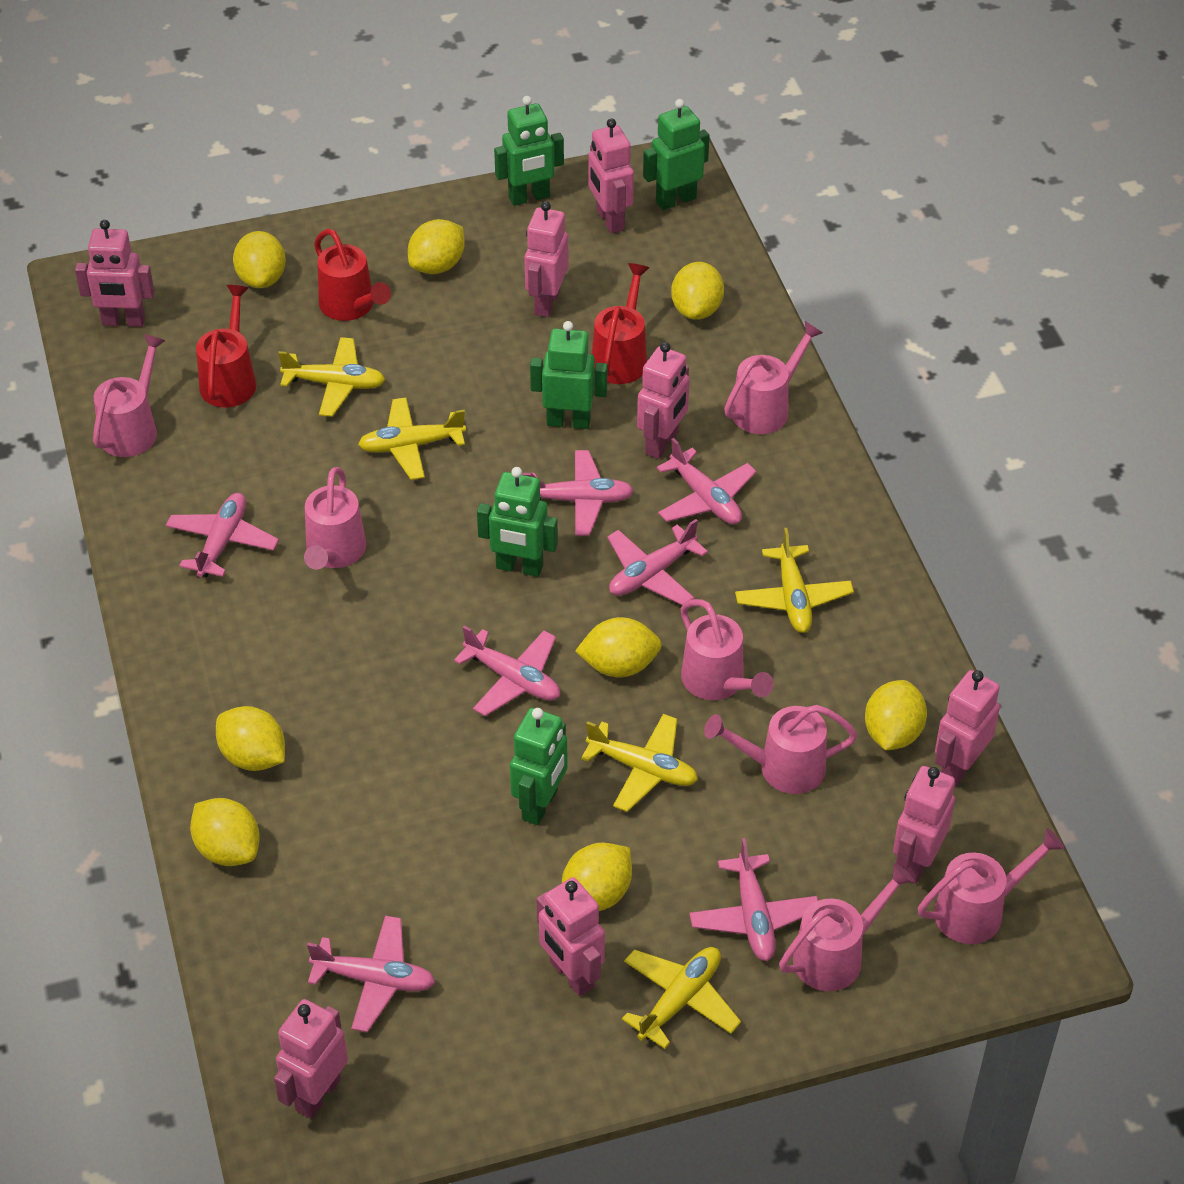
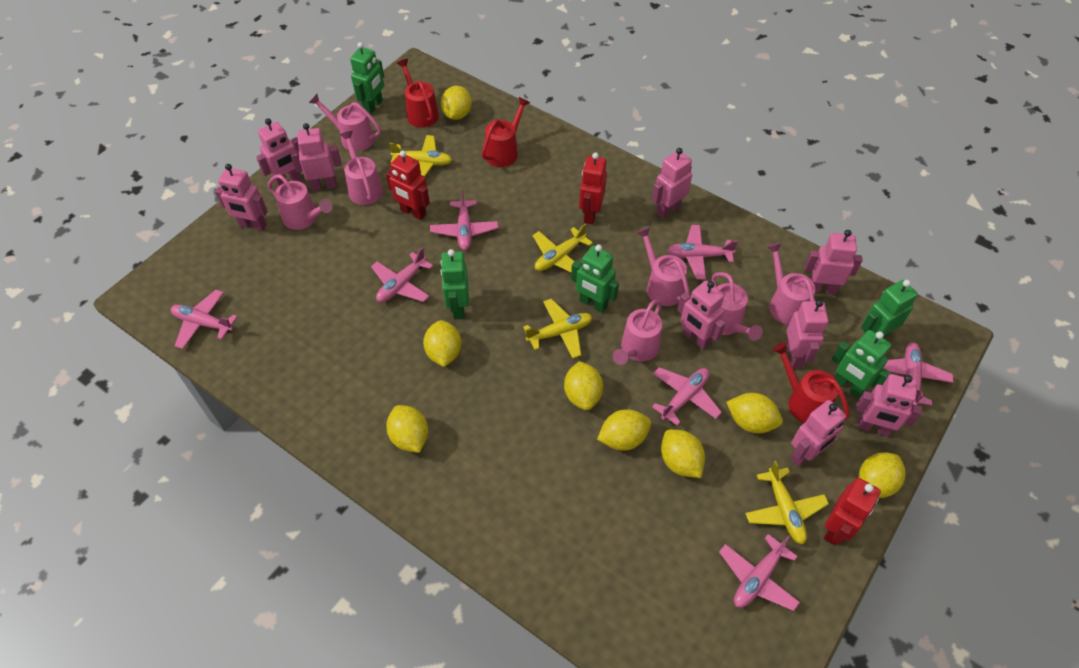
pink robot: [75,220,154,327] [274,999,348,1119] [524,201,568,317] [536,877,605,996] [588,118,634,234] [637,342,690,459] [893,766,955,884] [935,670,1000,787] = 8 -> [215,164,268,231] [256,118,302,187] [291,123,342,191] [652,148,692,218] [677,281,725,350] [787,300,828,368] [790,400,846,466] [804,230,862,294] [855,374,922,436] = 9
red robot: none = 0 -> [386,151,430,220] [579,153,607,224] [824,478,881,545] = 3
yellow plane: [278,337,385,417] [358,397,466,480] [581,714,698,812] [622,947,741,1049] [735,528,854,633] = 5 -> [389,135,452,177] [523,299,592,358] [533,224,593,272] [745,460,829,544] = 4

